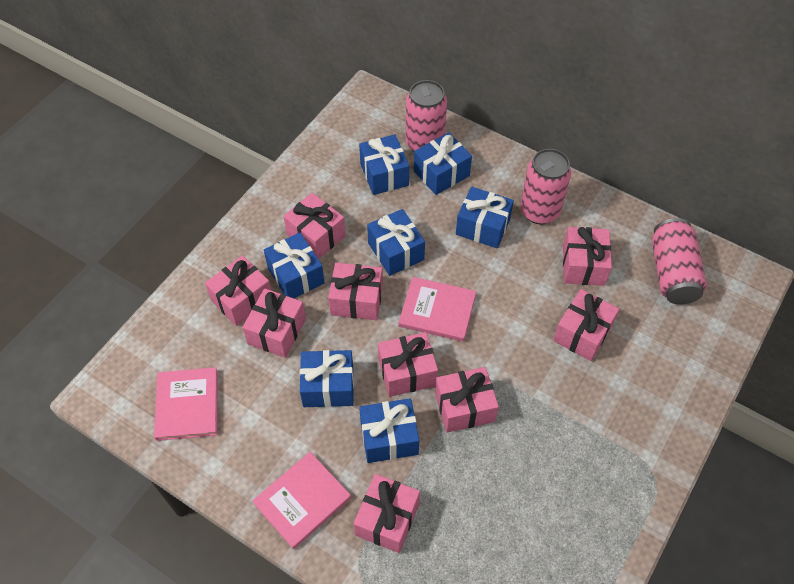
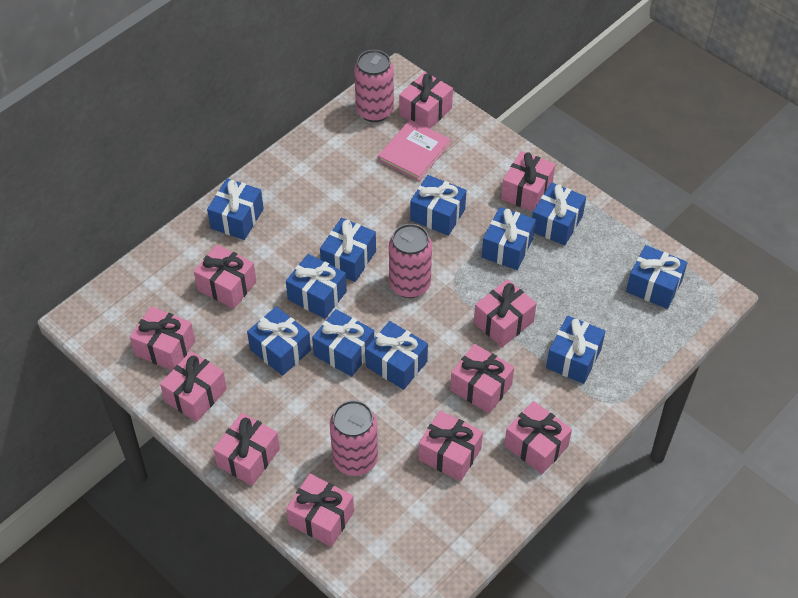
blue gift: [264,232,325,298] [300,350,354,407] [359,134,409,195] [359,398,419,463] [367,209,425,276] [414,132,472,195] [456,187,514,249] = 7 -> [207,178,264,240] [247,307,311,376] [286,254,347,319] [312,309,374,377] [320,218,376,282] [365,321,428,390] [410,175,466,236] [482,207,536,270] [532,182,586,246] [546,315,605,384] [626,245,688,309] = 11
pink book: [154,367,218,441] [252,452,351,549] [399,277,476,342] = 3 -> [378,119,451,181] = 1
pink gift: [205,255,271,326] [242,288,306,358] [283,193,346,259] [328,263,383,320] [354,474,420,553] [378,332,438,397] [435,367,499,433] [553,289,619,361] [563,227,612,286] = 9 -> [130,306,195,370] [160,351,227,422] [194,244,256,309] [213,413,280,486] [286,474,354,547] [399,72,453,129] [418,410,483,481] [450,344,514,414] [474,279,536,347] [501,151,555,212] [504,401,572,474] = 11

